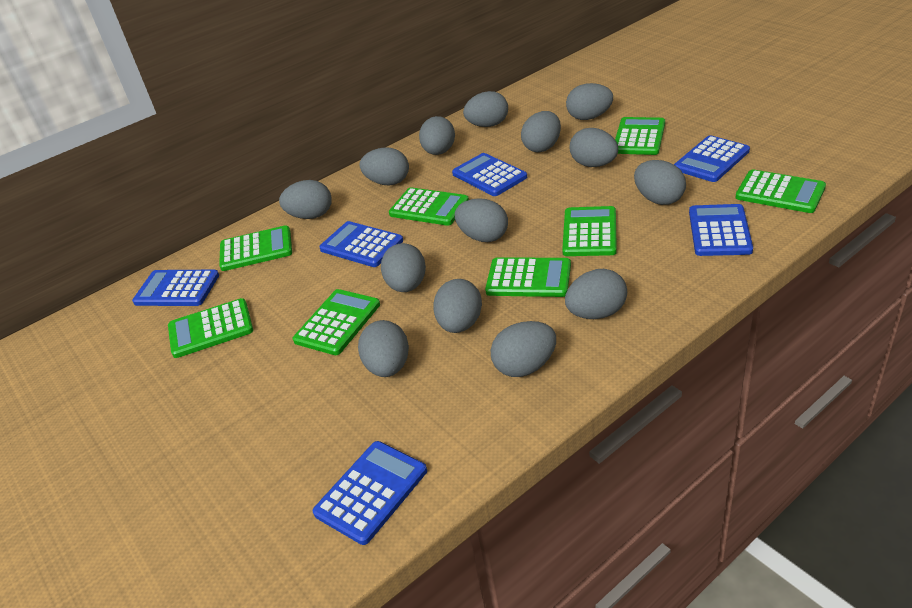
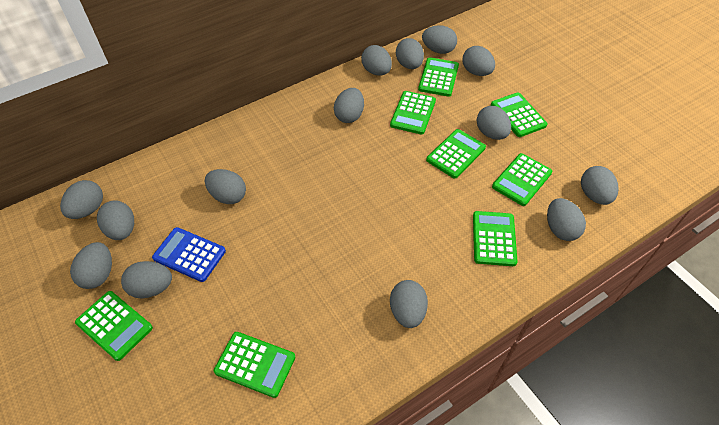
blue calculator: [132,270,219,306] [313,441,427,545] [319,221,403,267] [452,153,527,196] [674,135,750,182] [689,204,753,256] = 6 -> [152,227,226,282] = 1

